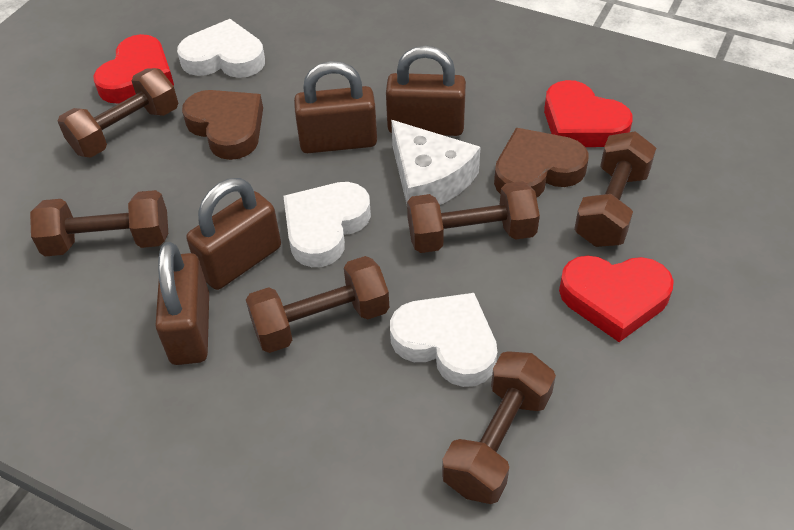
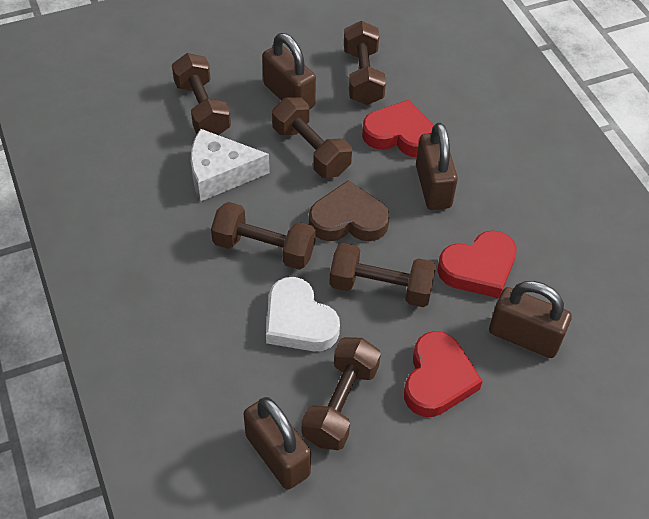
brown heart: [182,90,263,160] [494,128,589,198] = 2 -> [309,180,390,241] = 1
white heart: [177,19,265,78] [283,182,371,267] [390,293,497,387] = 3 -> [266,277,340,352] = 1

